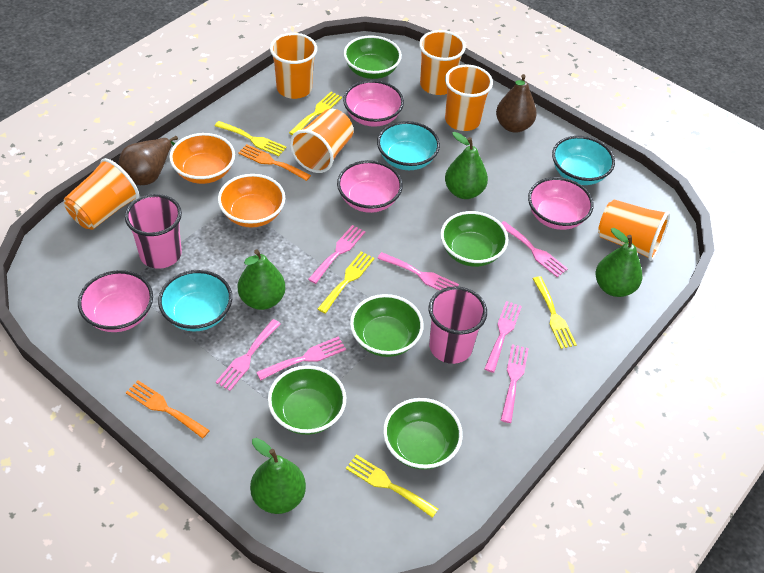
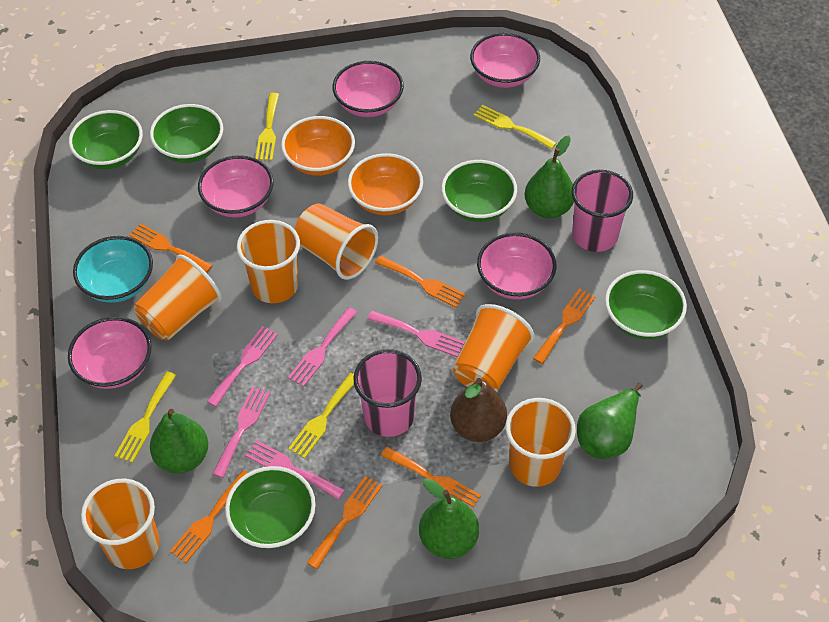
brown pear: [118,136,178,185] [496,74,537,133] = 2 -> [450,378,507,442] = 1
orange fork: [126,381,210,439] [238,144,311,181] = 2 -> [129,223,213,273] [170,470,248,563] [307,476,382,569] [375,256,466,308] [381,447,481,510] [533,288,596,364] = 6
pink bowl: [78,270,153,332] [337,160,403,213] [343,80,404,127] [528,177,594,230] = 4 -> [68,317,151,389] [198,155,274,218] [333,61,404,117] [470,33,540,88] [477,233,556,299] = 5
pink fork: [216,319,281,391] [256,336,346,380] [308,225,365,284] [377,252,459,291] [484,301,522,373] [501,221,568,277] [501,344,529,423] = 7 -> [207,326,278,407] [212,387,271,478] [245,440,345,500] [288,307,357,387] [368,311,465,357] = 5
turquoise bowl: [158,270,232,332] [377,121,440,170] [552,136,615,185] = 3 -> [73,236,153,303] = 1
yellow fork: [215,121,287,156] [289,92,342,135] [318,251,375,313] [346,455,438,518] [533,276,577,349] = 5 -> [115,372,176,463] [255,93,279,161] [288,373,354,458] [474,105,557,149] = 4

